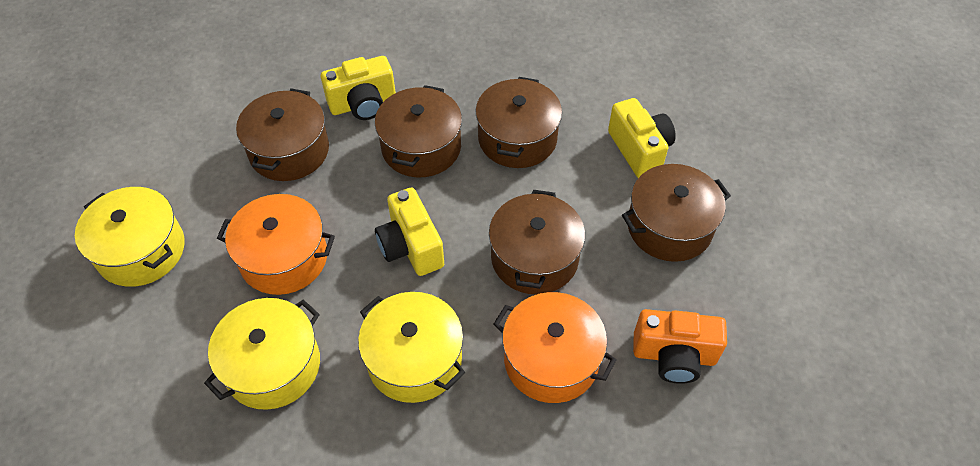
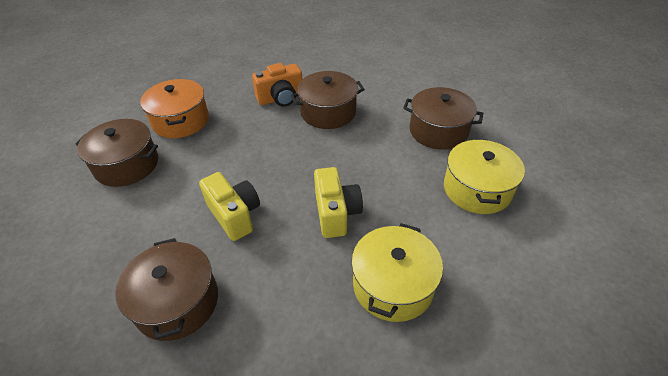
brown pot: [236,88,329,181] [375,85,462,177] [475,77,562,168] [489,190,585,295] [622,164,731,262] = 5 -> [75,119,158,187] [115,238,218,341] [291,71,365,129] [403,87,483,150] = 4
orange pot: [217,194,335,295] [493,292,616,403] = 2 -> [140,79,209,138] = 1
yellow camera: [321,56,396,120] [375,187,444,276] [608,98,676,178] = 3 -> [199,172,260,241] [314,167,363,238] = 2
yellow pot: [75,187,185,287] [204,298,320,410] [358,292,465,403] = 3 -> [351,223,443,322] [444,139,525,214] = 2

